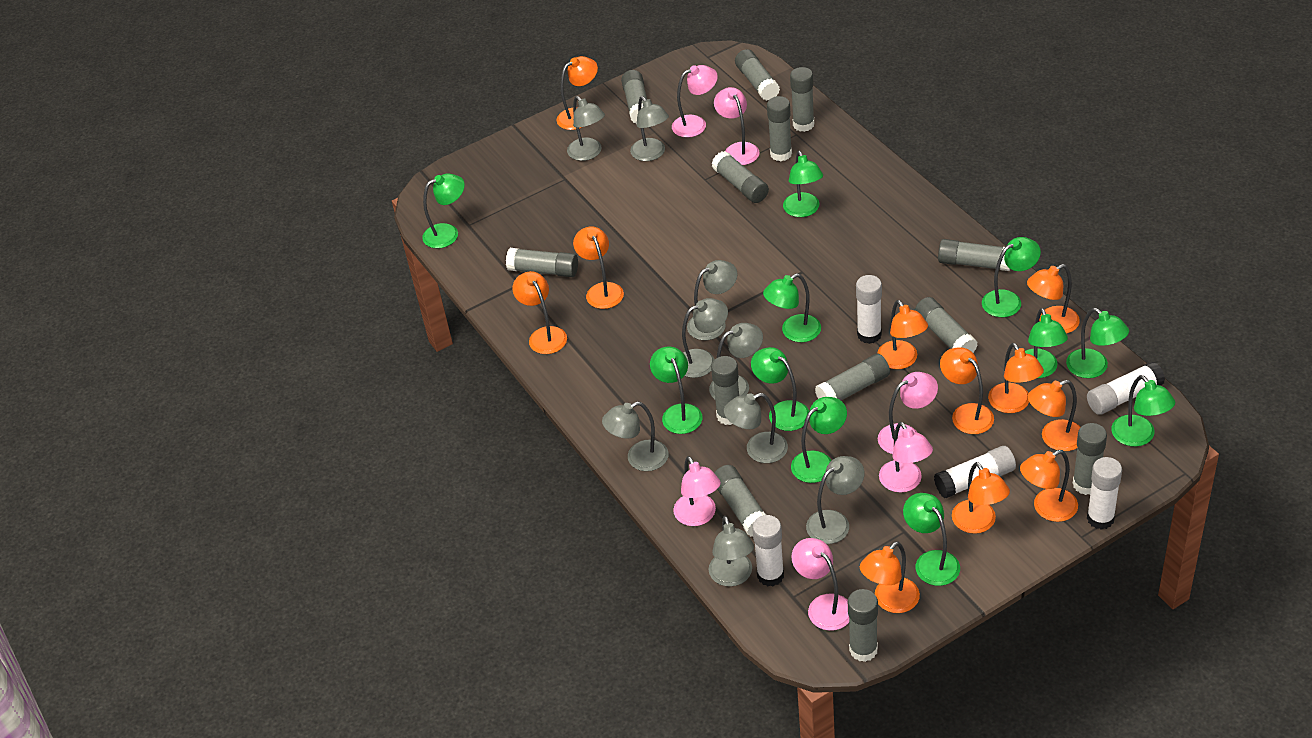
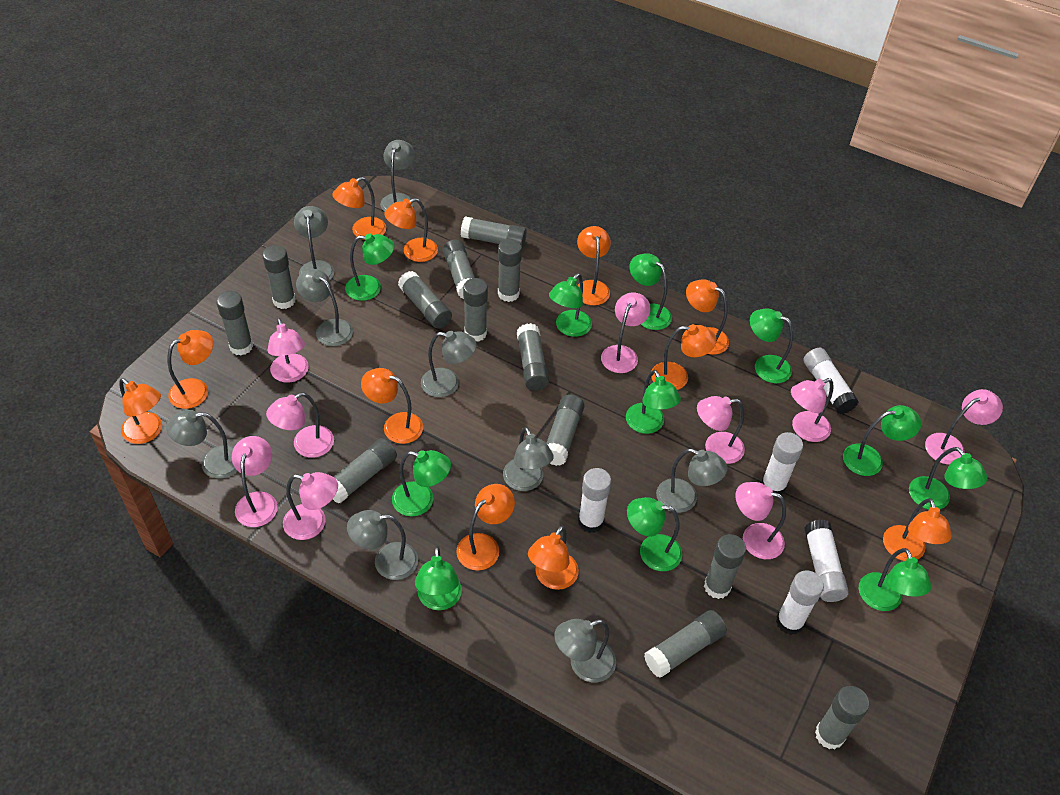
pink lamp: [672,65,718,138] [673,456,721,526] [714,87,759,165] [791,538,849,631] [878,372,938,454] [879,422,933,493] = 6 -> [232,436,278,527] [266,393,334,458] [268,318,309,383] [283,472,338,540] [601,292,651,373] [697,396,745,464] [735,482,786,559] [791,378,834,442] [925,389,1003,465] = 9

